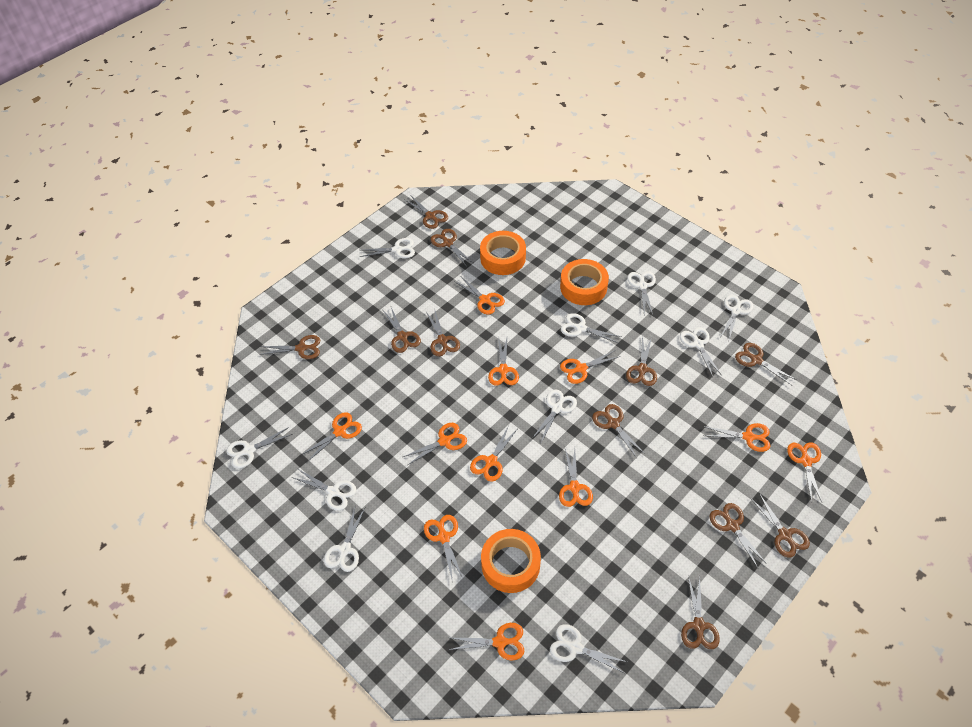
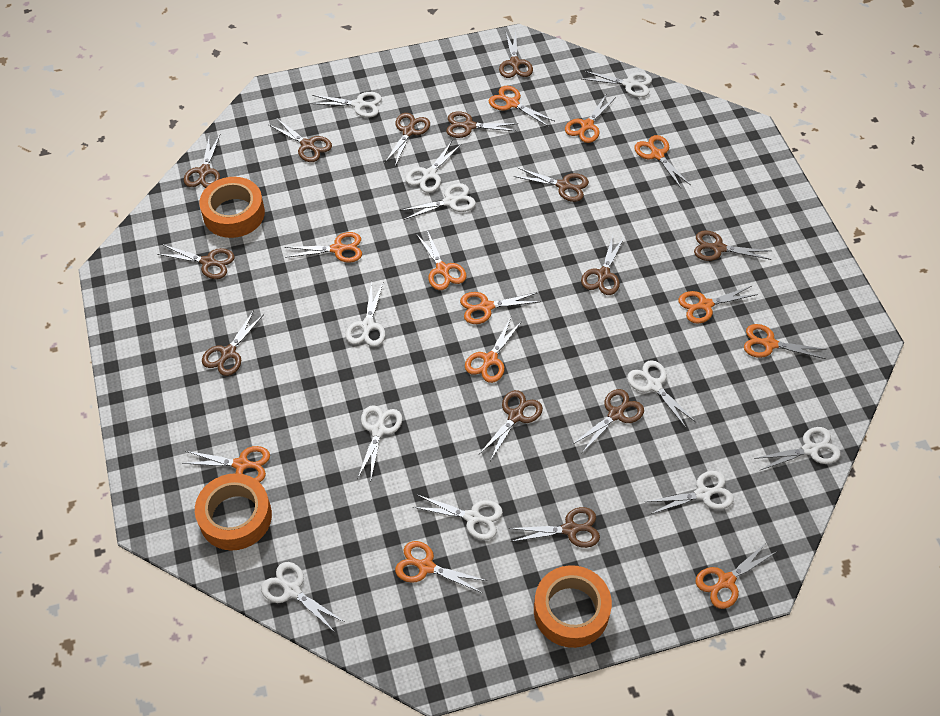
brown scissors: [259,335,320,359] [383,307,421,353] [404,195,448,229] [426,311,460,356] [430,229,473,267] [592,404,645,458] [626,336,657,386] [681,576,720,649] [710,503,767,568] [735,343,797,385] [750,493,810,558] = 11 -> [157,244,235,279] [184,134,220,188] [202,310,264,376] [269,118,332,162] [384,113,430,166] [446,111,518,138] [479,390,543,461] [499,30,533,78] [509,507,600,548] [514,167,589,202] [572,389,644,453] [581,235,625,295] [694,230,772,261] = 13
orange scissors: [301,412,362,462] [403,423,467,465] [424,515,463,579] [449,623,524,661] [454,277,505,315] [470,425,517,482] [488,338,519,386] [559,449,593,507] [560,350,621,384] [704,423,770,452] [787,442,822,503] = 11 -> [182,446,270,482] [285,232,362,263] [395,541,487,593] [416,230,466,290] [460,292,541,324] [465,317,522,383] [489,86,555,127] [565,93,616,143] [634,135,690,189] [678,286,758,323] [696,541,778,609] [744,324,827,359] = 12
white scissors: [226,427,293,469] [292,469,356,511] [324,508,365,572] [360,238,415,258] [533,390,577,443] [550,624,627,673] [561,313,622,343] [627,271,656,315] [680,327,721,377] [720,295,753,340] = 10 -> [261,562,344,631] [310,92,382,118] [346,281,385,347] [357,405,402,479] [400,183,476,220] [405,141,462,193] [413,495,503,540] [582,71,652,97] [627,360,696,428] [646,471,734,515] [754,427,841,470] = 11

